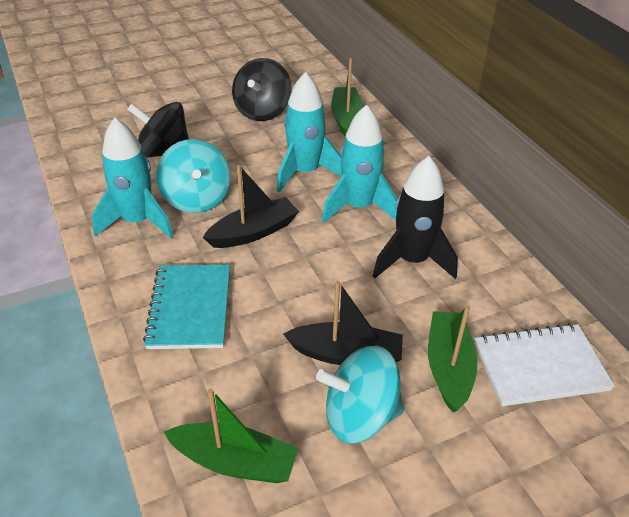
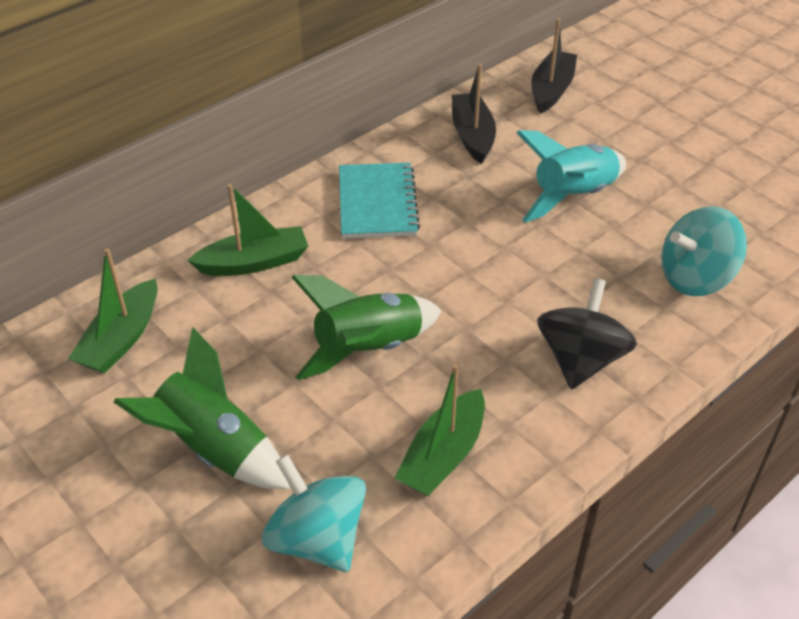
black rocket: [373,156,458,279] = 1 -> none = 0
black spinning top: [127,102,189,158] [232,58,292,121] = 2 -> [537,278,637,389] = 1
green rocket: none = 0 -> [113,327,290,489] [292,275,441,380] = 2
turquoise rocket: [92,118,174,238] [277,72,342,193] [322,104,397,223] = 3 -> [516,130,626,223] = 1
white notebook: [474,323,615,406] = 1 -> none = 0

